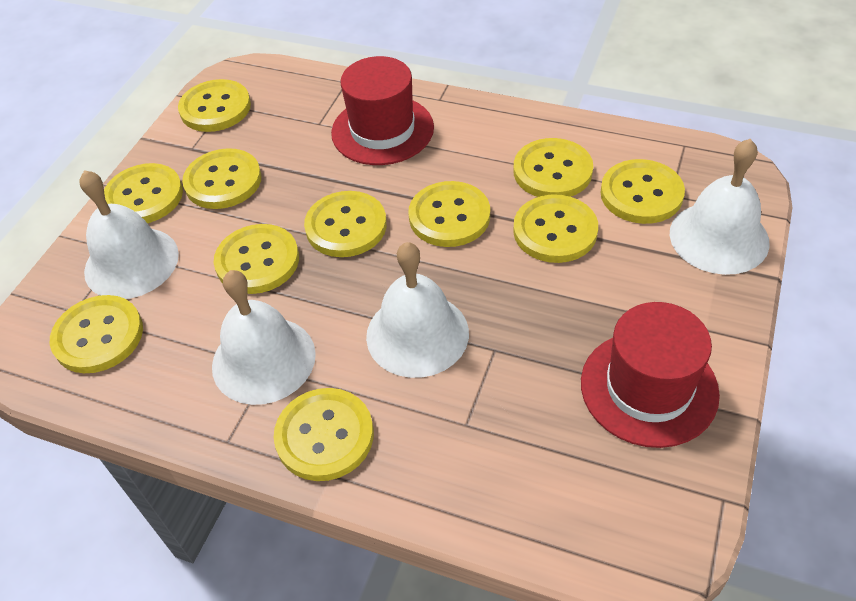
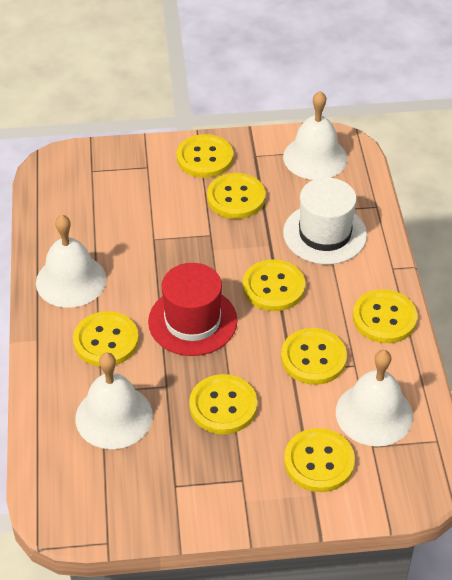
red hat: [331,56,434,165] [581,302,720,448] = 2 -> [148,263,238,356] = 1
white hat: none = 0 -> [283,178,367,265] = 1
yellow button: [50,295,143,373] [104,163,183,223] [178,79,251,132] [182,148,262,209] [214,224,299,294] [274,388,374,481] [304,191,387,257] [409,181,490,247] [513,194,598,263] [514,138,593,197] [600,159,685,224] = 11 -> [73,311,139,367] [177,134,233,178] [189,374,257,434] [207,173,266,219] [243,259,305,311] [281,328,347,385] [284,428,355,492] [353,289,418,343] = 8

